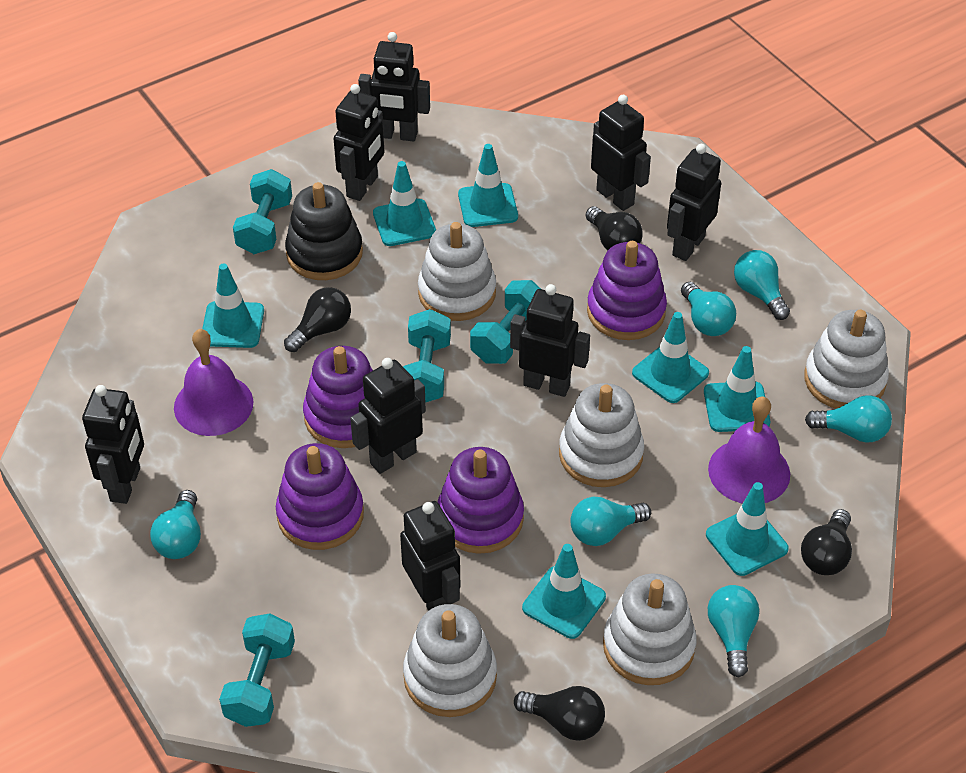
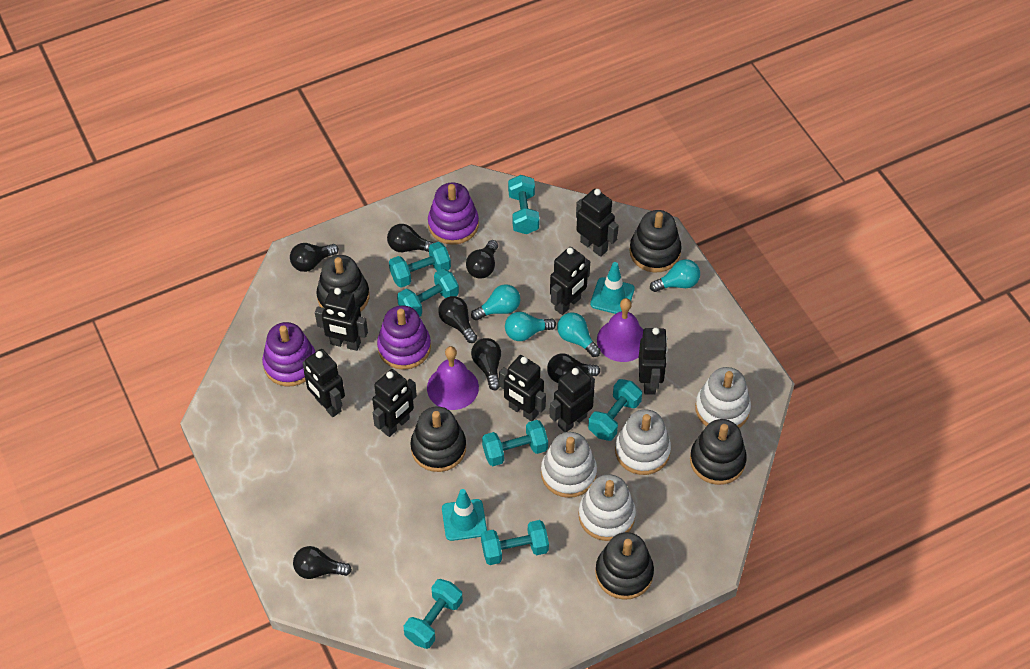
black light bulb: [284,287,351,352] [514,686,605,741] [586,206,642,250] [801,509,852,575] = 4 -> [290,243,339,272] [293,546,352,579] [387,224,433,252] [438,296,477,343] [466,240,498,278] [471,338,501,390] [547,354,600,383] = 7
black stacking toy: [285,182,363,280] = 1 -> [316,255,370,311] [410,406,466,472] [595,532,654,600] [629,210,682,272] [690,419,747,485] = 5
purple stacking toy: [276,443,364,550] [303,346,373,448] [438,447,524,554] [587,241,667,340] = 4 -> [262,322,315,387] [377,305,431,370] [428,183,479,245] = 3
turquoise dumbbell: [219,614,295,727] [233,169,292,254] [403,309,451,403] [470,280,541,364] = 4 -> [389,242,451,288] [397,269,459,317] [404,579,463,649] [481,520,549,565] [482,420,548,466] [508,175,539,234] [588,379,642,441] = 7
turquoise light bulb: [150,490,201,559] [570,497,651,546] [681,282,736,336] [708,585,759,677] [734,250,790,320] [805,395,892,443] = 6 -> [471,284,520,321] [505,312,556,341] [557,312,601,357] [650,259,700,292] = 4
turquoise traffic cone: [202,263,264,348] [373,161,436,246] [458,144,518,227] [522,544,606,639] [632,312,709,403] [704,346,770,432] [706,482,789,576] = 7 -> [442,489,487,541] [590,262,635,314] = 2
white stacking toy: [403,604,497,717] [418,222,496,321] [559,383,644,487] [603,573,696,685] [804,310,889,409] = 5 -> [541,432,597,498] [578,474,636,541] [615,409,671,475] [695,367,751,428] = 4

